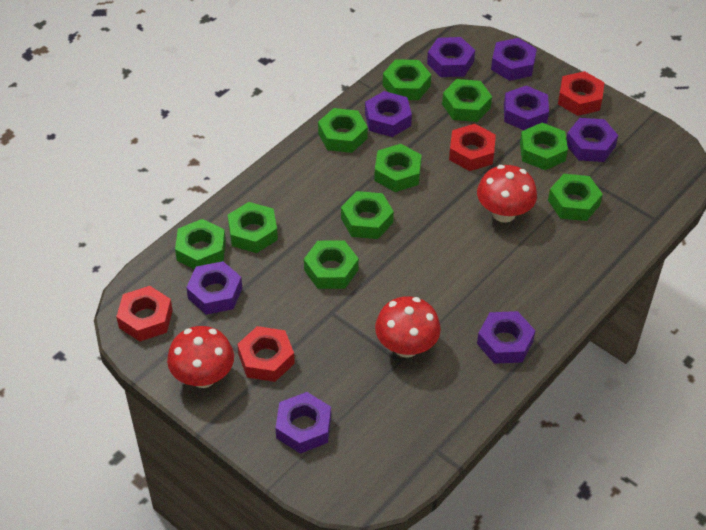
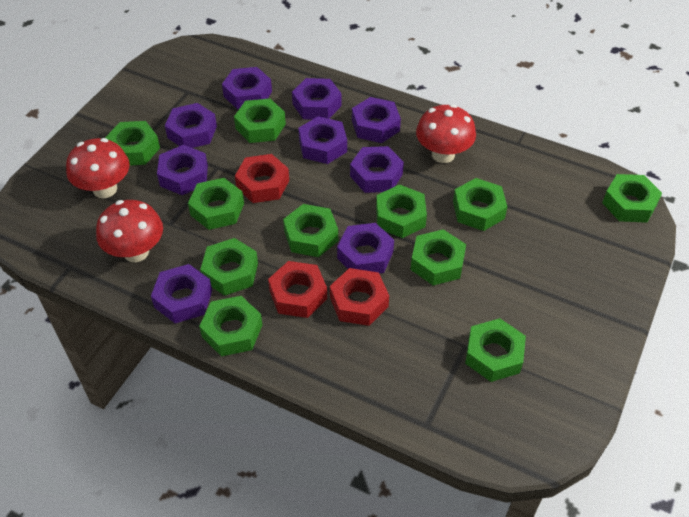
green nut: [175,219,226,270] [228,202,278,253] [304,240,359,289] [318,108,368,153] [341,191,394,239] [374,144,422,192] [383,59,431,100] [442,79,492,122] [520,123,568,170] [548,174,603,221] = 10 -> [105,121,160,166] [188,178,244,230] [199,296,262,356] [200,238,258,296] [234,99,286,143] [283,204,338,257] [376,184,427,238] [410,229,466,285] [453,178,507,231] [465,318,526,382] [602,174,662,223] = 11
purple nut: [186,261,242,315] [275,392,331,454] [365,91,412,137] [427,37,475,77] [477,311,535,364] [491,38,537,81] [504,85,549,130] [566,118,618,162] = 8 -> [151,264,212,323] [157,145,208,195] [165,103,217,148] [222,67,272,109] [292,78,342,120] [298,116,347,164] [337,223,394,274] [350,146,404,193] [352,97,401,143] = 9
red nut: [116,286,173,341] [237,326,295,382] [449,124,496,171] [558,71,605,116] = 4 -> [235,154,289,203] [268,261,327,318] [330,268,389,326] = 3

